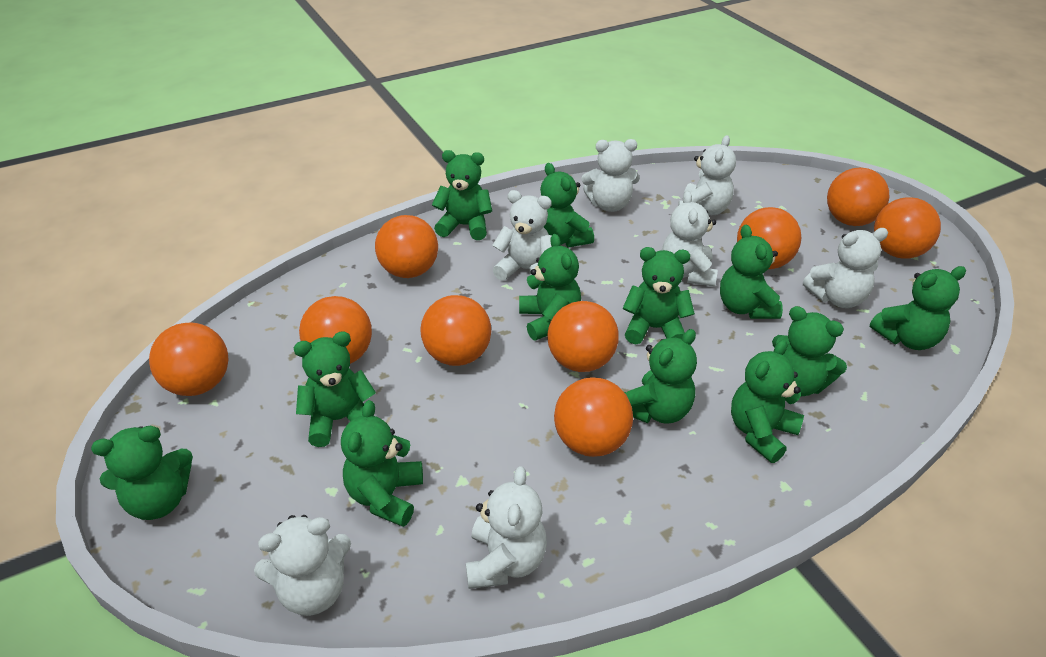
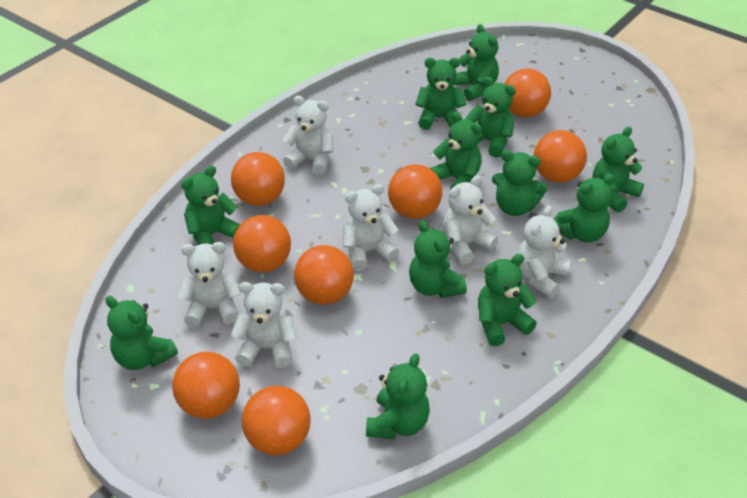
orange ball: [149,323,229,396] [299,296,372,364] [375,215,438,278] [420,295,491,366] [547,301,619,372] [554,377,633,457] [737,207,802,269] [827,167,889,226] [874,197,941,259] = 9 -> [172,352,240,419] [231,152,285,206] [233,215,291,273] [242,386,311,455] [294,245,354,305] [388,164,442,219] [504,69,551,117] [534,130,587,183] = 8
white teddy bear: [254,515,351,616] [466,466,547,589] [492,190,552,281] [582,139,640,212] [662,191,718,287] [678,135,736,215] [803,228,888,308] = 7 -> [177,242,241,327] [231,282,297,368] [283,96,333,175] [343,184,399,271] [443,175,498,265] [517,206,570,298] = 6

